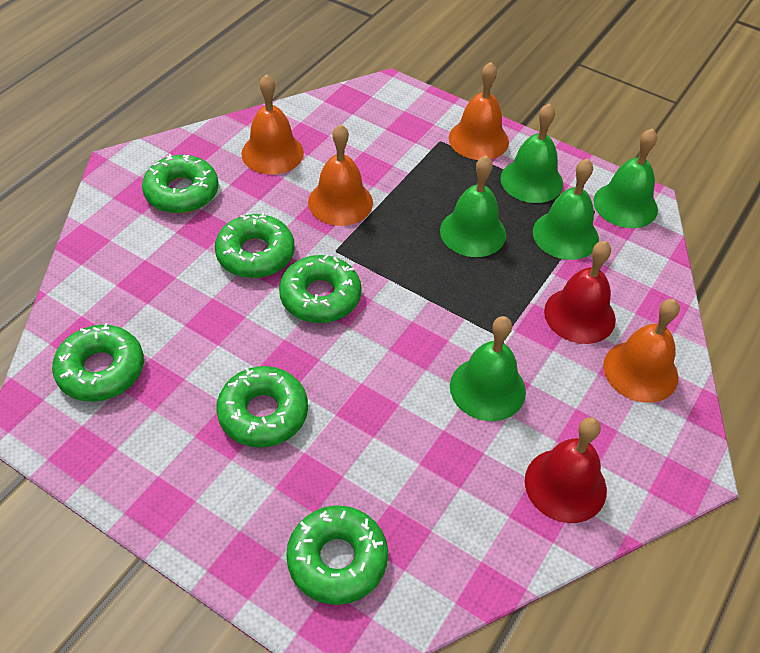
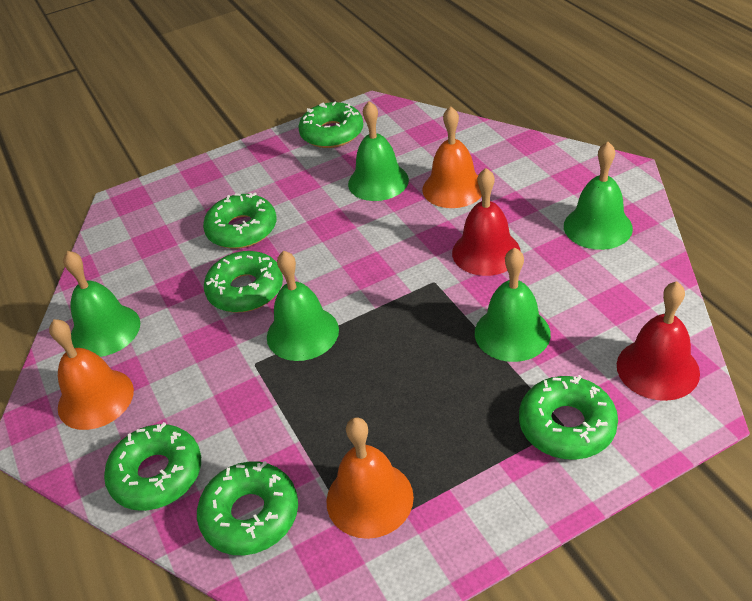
orange bell: [241,74,304,175] [308,124,373,226] [449,62,509,160] [603,299,680,403] = 4 -> [49,319,134,430] [326,417,414,539] [423,106,482,208] = 3

